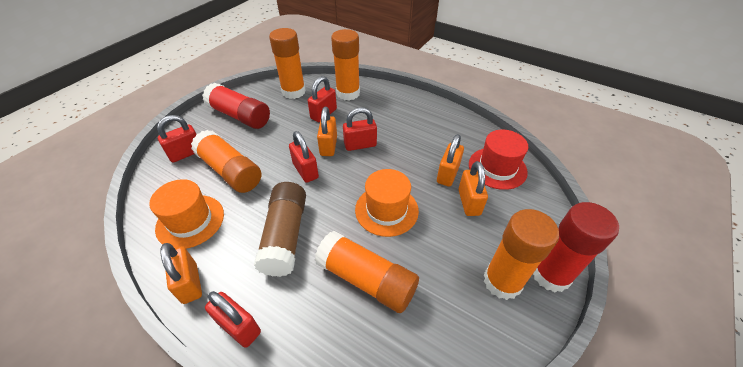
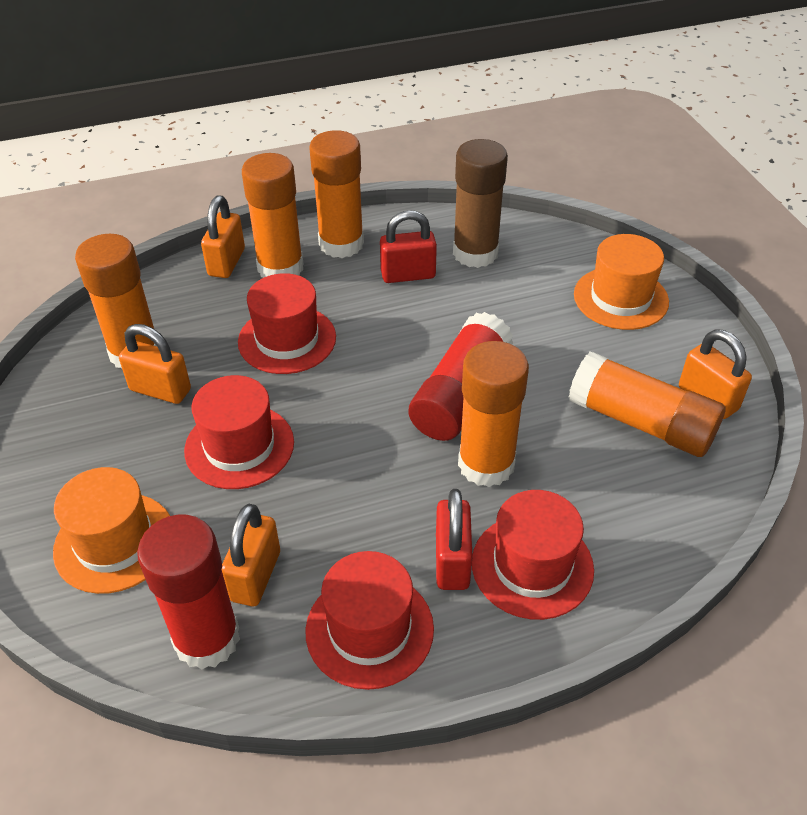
red hat: [469,130,529,190] = 1 -> [184,375,294,489] [238,273,336,374] [305,551,434,690] [472,490,594,620] = 4
red padlock: [157,115,196,162] [205,291,261,348] [289,131,319,183] [308,76,337,122] [343,107,377,151] = 5 -> [380,210,437,283] [436,489,473,590] = 2

